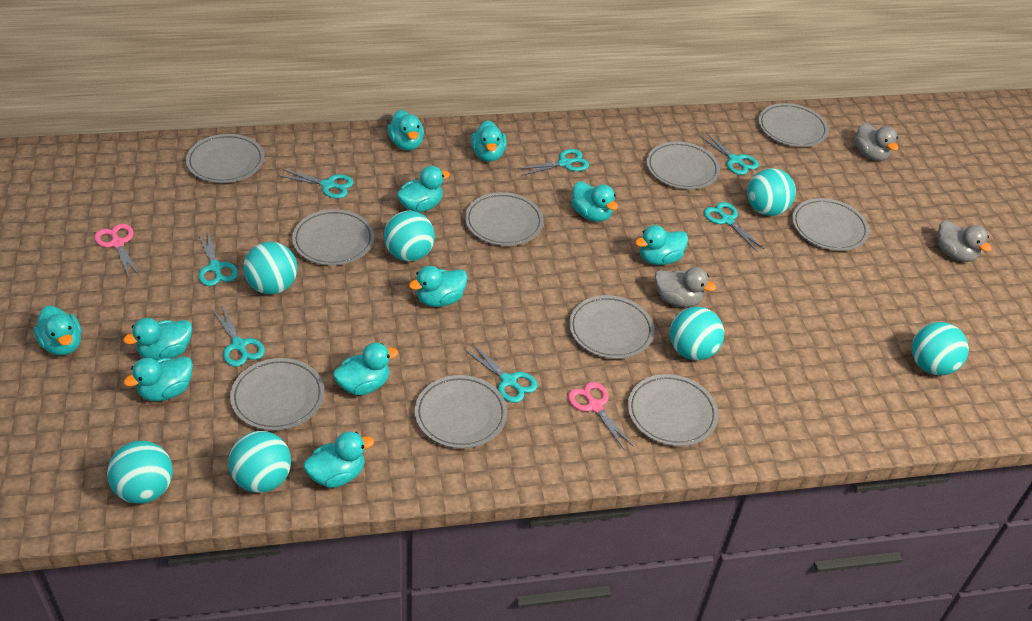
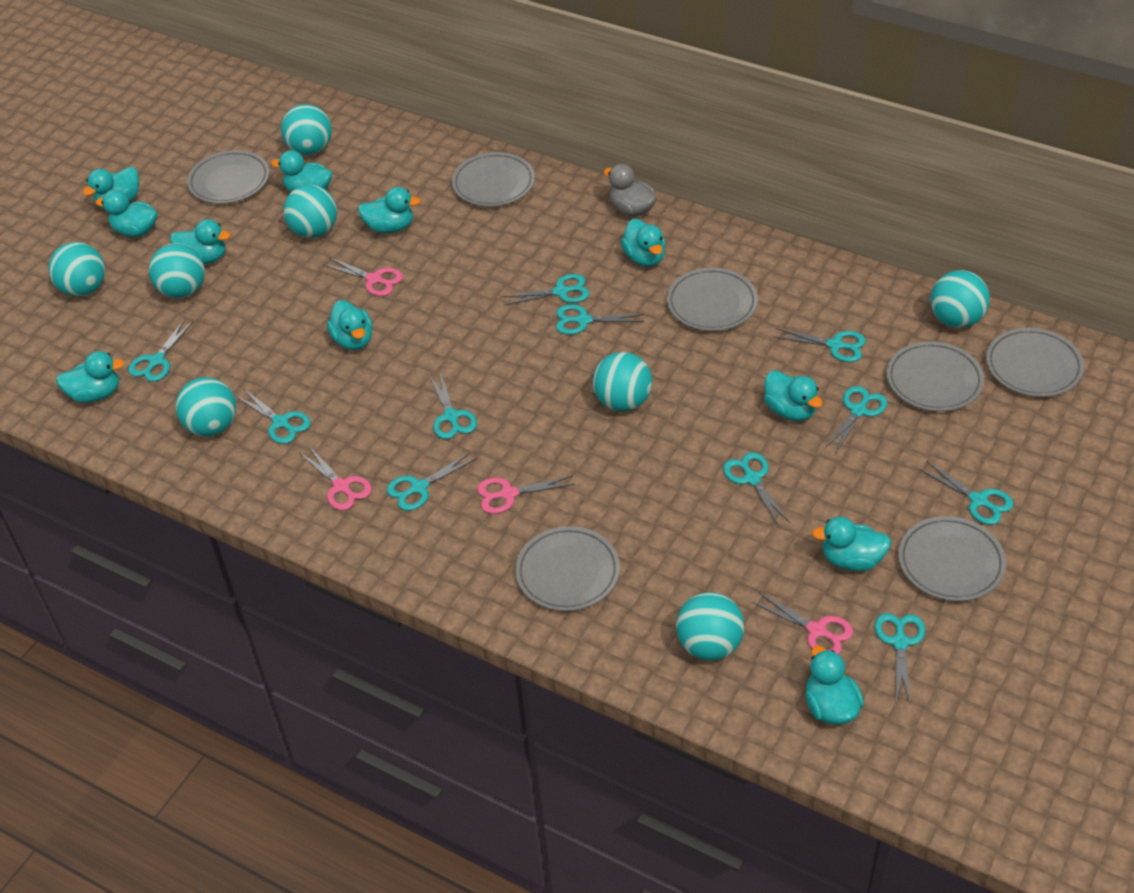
grey duck: [655,267,716,308] [855,122,898,161] [937,220,992,262] = 3 -> [603,164,656,217] = 1
grey plate: [186,134,264,183] [230,358,324,431] [292,209,374,266] [415,375,507,449] [465,192,544,246] [569,295,654,359] [628,374,718,446] [646,142,720,189] [758,103,829,147] [792,198,869,251] = 10 -> [187,150,269,204] [452,152,535,207] [515,526,620,611] [667,268,758,331] [886,341,984,412] [898,516,1006,601] [986,328,1084,397] = 7
pink scissors: [94,224,139,277] [568,382,634,449] = 2 -> [300,446,372,510] [324,257,403,296] [477,476,575,514] [752,592,853,655] = 4
turquoise ball: [107,441,173,504] [228,431,291,493] [243,242,297,295] [384,211,435,262] [670,307,724,360] [747,168,796,216] [912,322,969,375] = 7 -> [49,242,105,297] [149,243,205,298] [176,377,236,437] [281,104,332,155] [283,185,337,238] [593,352,652,411] [676,592,744,661] [930,270,990,328] = 8
turquoise scissors: [197,230,238,286] [212,305,265,367] [280,169,354,199] [464,343,538,403] [519,149,589,176] [699,132,759,175] [704,202,764,251] = 7 -> [128,319,193,382] [235,389,311,444] [387,452,477,511] [429,372,477,439] [502,274,590,305] [556,304,644,335] [723,452,790,526] [774,328,866,362] [824,386,887,454] [875,613,925,703] [919,461,1014,525] = 11

